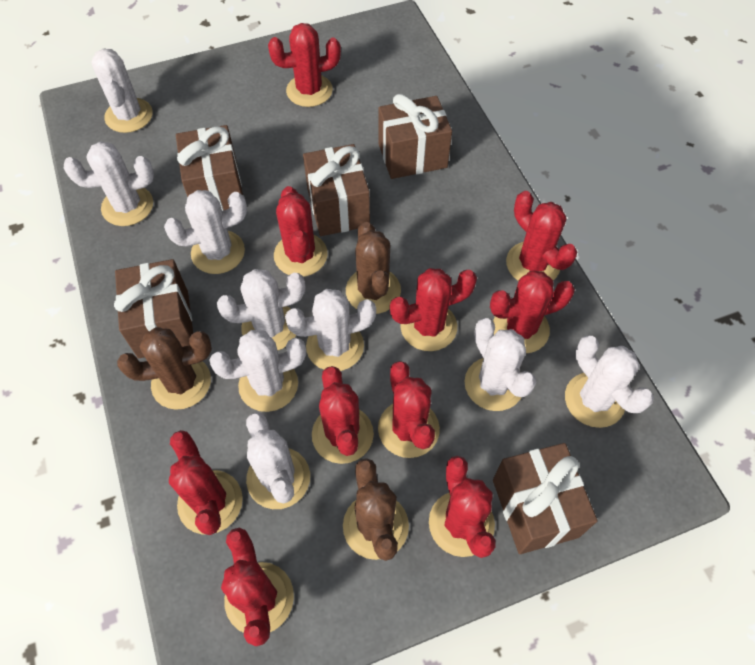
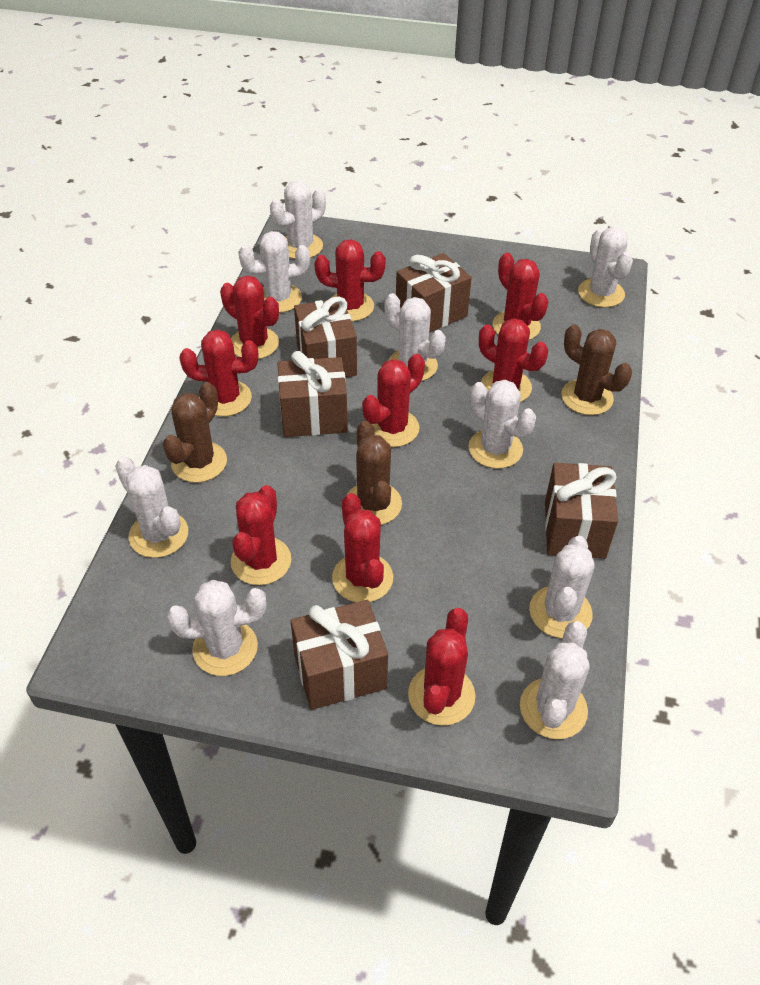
red cactus: [169,430,243,535] [221,528,294,646] [268,23,341,107] [274,186,328,277] [312,366,374,464] [378,361,440,458] [390,268,477,351] [429,456,496,558] [490,271,575,353] [506,191,577,281] = 10 -> [179,329,258,417] [220,276,279,359] [231,485,291,585] [314,239,386,321] [332,493,393,602] [362,354,425,447] [408,608,475,726] [479,318,548,402] [493,253,549,340] = 9

